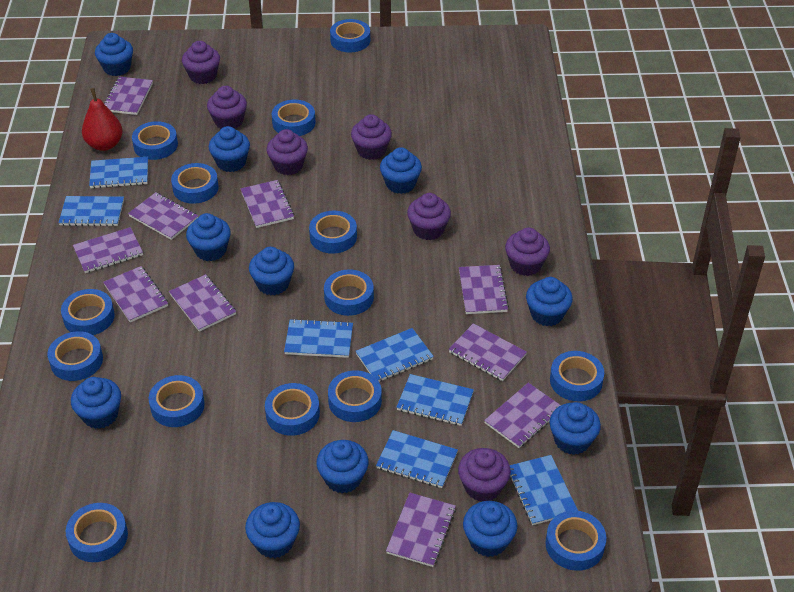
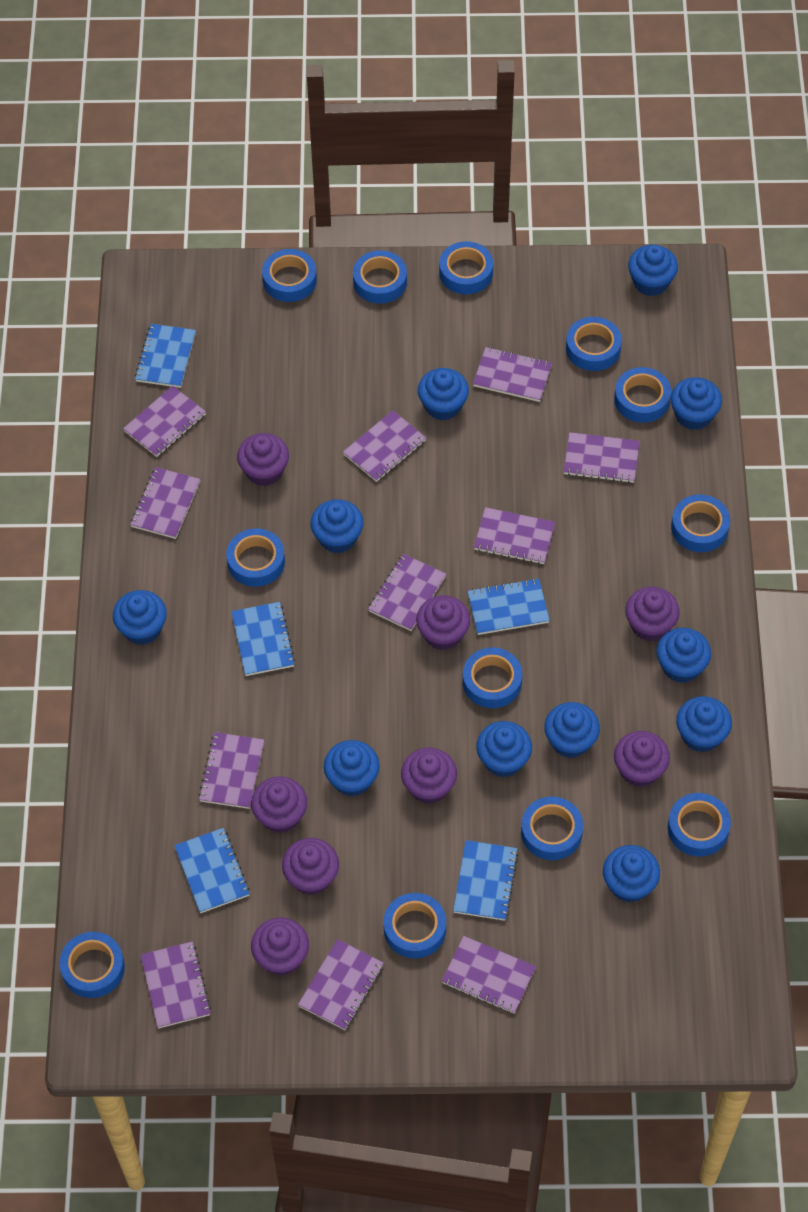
blue notebook: [58,196,124,226] [89,157,148,189] [284,319,353,358] [356,328,434,382] [376,430,458,488] [397,374,474,426] [510,455,578,525] = 7 -> [135,324,196,388] [174,828,250,913] [231,602,295,676] [453,840,519,921] [467,578,550,635] = 5
blue tape: [47,331,103,381] [61,289,115,335] [66,503,128,562] [132,121,178,160] [149,375,205,427] [171,163,219,204] [265,383,320,436] [272,100,315,136] [309,211,357,254] [324,270,374,316] [328,370,382,422] [330,19,370,53] [545,510,606,571] [550,351,604,401] = 14 -> [59,932,125,998] [226,528,285,587] [262,249,317,302] [353,250,407,304] [384,893,446,958] [439,241,493,294] [463,647,522,708] [521,797,583,860] [566,317,622,371] [614,367,671,423] [668,793,731,857] [671,494,730,552] = 12
purple cupcake: [182,41,220,84] [207,86,247,129] [267,129,308,175] [351,114,392,160] [407,193,451,240] [458,448,511,501] [505,228,550,276] = 7 -> [237,433,289,486] [251,777,307,833] [251,918,309,976] [282,838,339,895] [401,748,457,804] [416,595,470,650] [614,731,670,787] [625,587,679,642] = 8
purple notebook: [73,227,143,273] [103,266,168,322] [104,77,153,115] [128,192,198,240] [169,274,236,332] [240,180,294,228] [386,493,456,567] [448,323,527,381] [459,265,509,314] [484,383,561,448] = 10 -> [123,386,206,457] [130,467,201,539] [141,941,211,1028] [198,732,265,809] [298,939,384,1030] [343,410,426,482] [368,554,446,631] [442,936,536,1014] [473,347,552,402] [474,507,555,564] [564,432,640,483] = 11
red pear: [82,88,123,151] = 1 -> none = 0

